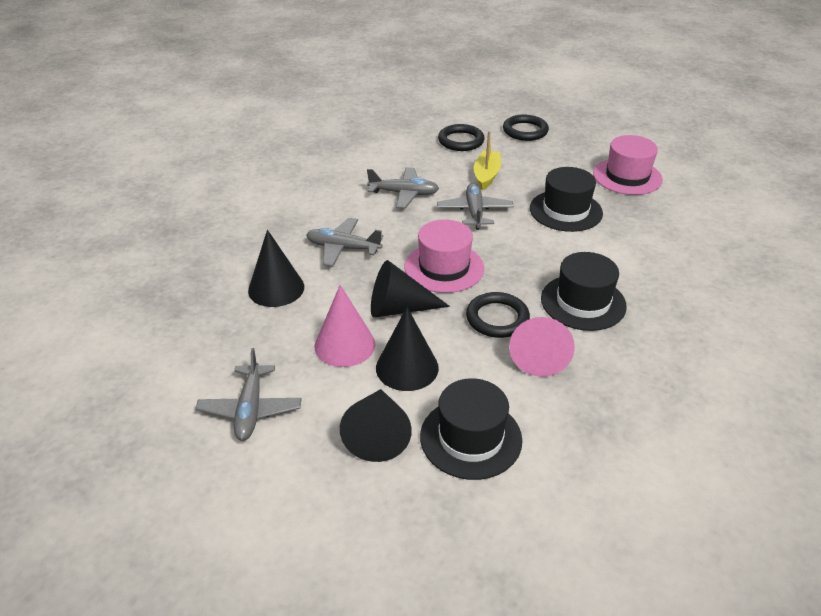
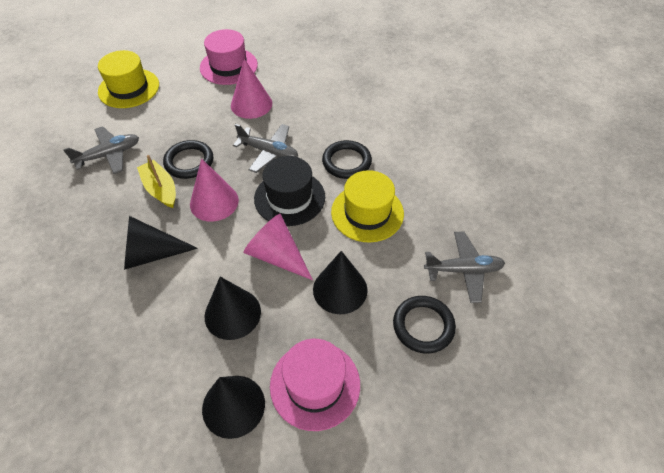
black hat: [420,378,522,480] [530,167,603,232] [541,252,627,331] = 3 -> [254,156,325,226] = 1
grey plane: [196,348,302,441] [306,218,383,267] [367,167,439,208] [437,183,514,230] = 4 -> [64,126,139,174] [233,124,298,173] [424,231,505,303] = 3
pink cone: [315,285,375,367] [509,317,575,377] = 2 -> [190,158,239,222] [231,59,272,119] [244,214,313,280] = 3
yellow hat: none = 0 -> [98,50,159,108] [331,170,404,243] = 2

